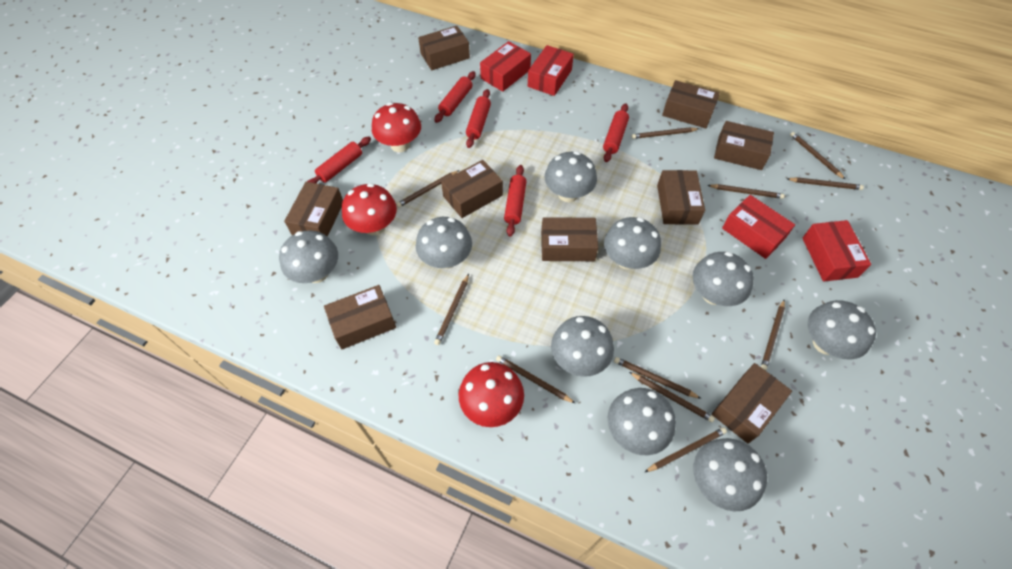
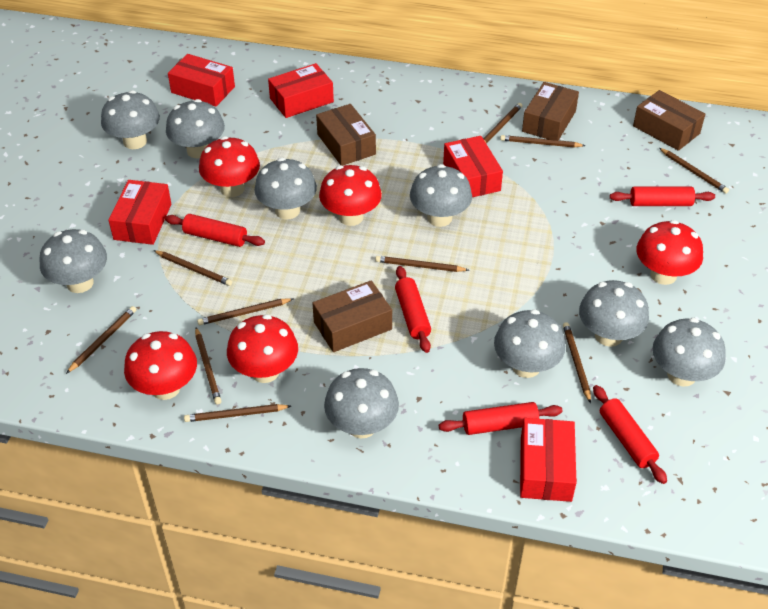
brown box: [284,182,343,237] [324,285,396,350] [418,26,470,70] [441,160,503,218] [541,217,598,261] [657,170,705,225] [662,80,720,128] [712,363,792,444] [714,121,774,170] = 9 -> [312,280,392,352] [316,104,376,166] [522,82,579,140] [633,90,705,151] = 4
brown pencil: [396,170,459,208] [434,274,469,345] [496,355,575,403] [614,357,701,399] [629,372,715,422] [631,127,699,139] [645,427,727,472] [708,184,785,199] [761,300,785,371] [787,177,864,190] [790,132,846,180] = 11 -> [66,306,137,374] [153,250,232,286] [184,404,291,422] [195,327,221,404] [197,298,293,325] [375,256,469,272] [483,103,522,144] [500,135,585,147] [563,322,591,403] [659,148,729,194] = 10
red box: [480,41,531,92] [528,45,574,96] [722,195,795,259] [802,220,871,282] = 4 -> [108,180,171,245] [168,54,235,107] [268,63,334,118] [443,136,503,197] [520,418,577,502] = 5
red mushroom: [342,183,397,235] [372,103,421,152] [459,362,524,427] = 3 -> [124,331,197,400] [199,136,260,197] [227,314,298,383] [319,165,382,226] [636,220,703,285] = 5

